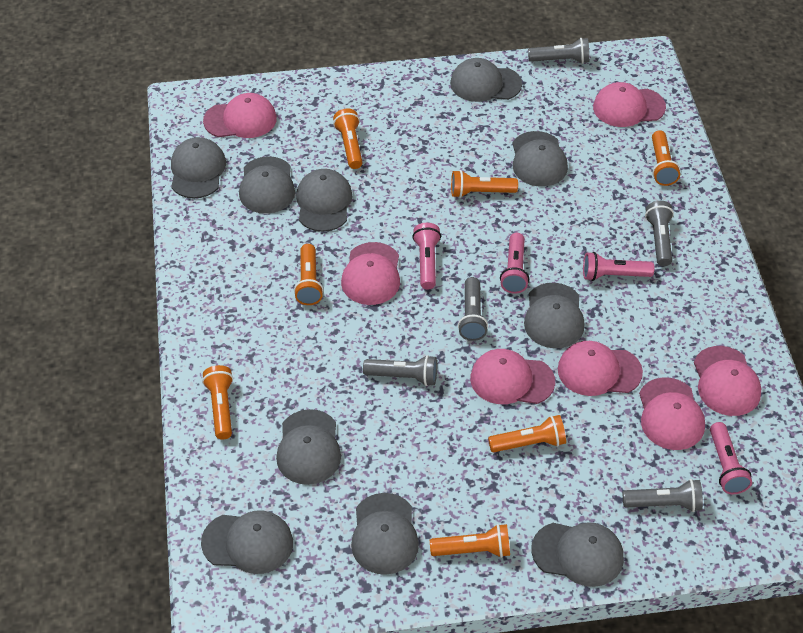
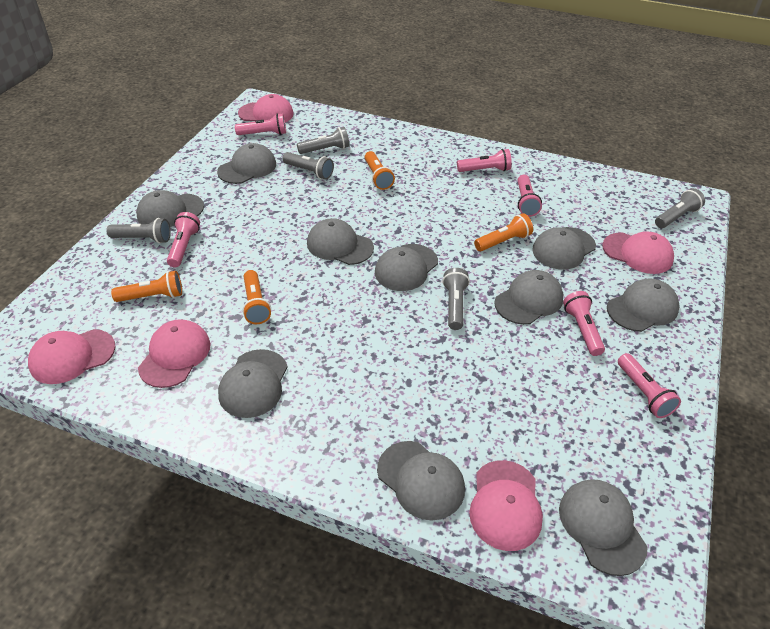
orange flashlight: [202,365,233,440] [294,244,324,305] [333,109,363,169] [430,524,510,558] [451,170,518,198] [488,415,566,453] [652,130,680,186] = 7 -> [111,271,182,302] [242,270,271,324] [364,151,395,190] [474,213,533,251] = 4
pink cap: [203,93,277,138] [341,242,400,305] [470,349,555,404] [558,341,643,396] [593,82,666,127] [639,377,705,450] [694,346,762,416] = 7 -> [28,329,116,384] [138,319,211,388] [238,94,294,122] [469,460,543,551] [602,231,674,274] = 5
pink flashlight: [412,223,441,289] [500,233,529,294] [583,252,654,281] [710,422,752,494] = 4 -> [167,212,200,267] [235,113,286,135] [457,149,512,172] [517,175,542,217] [563,291,605,356] [618,353,681,418] = 6

